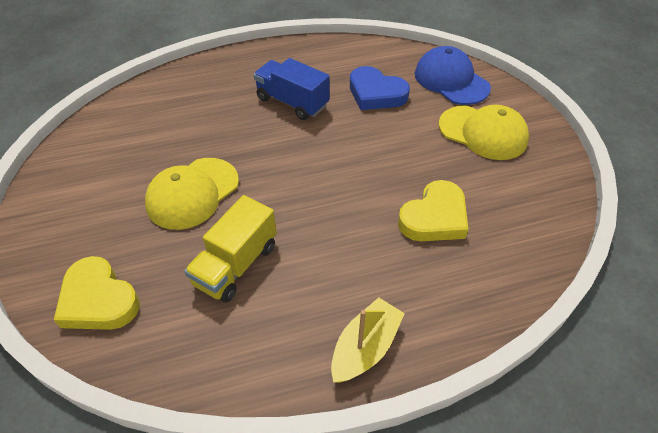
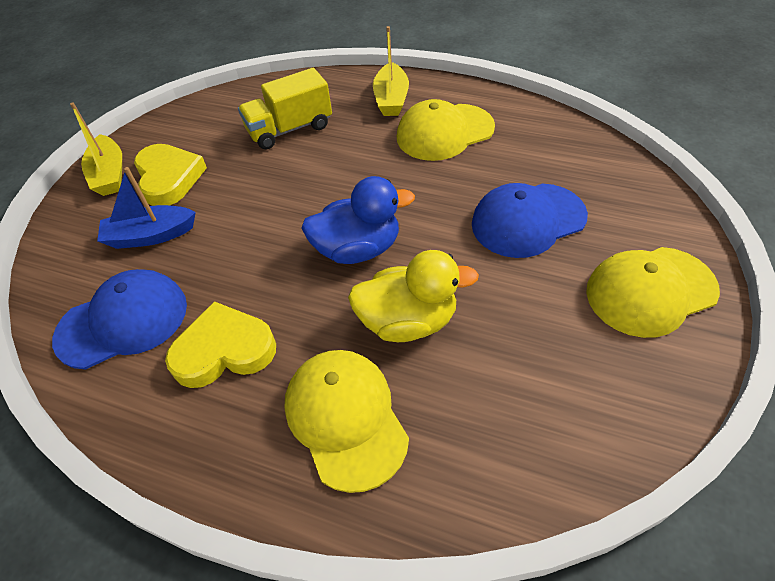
blue boat: none = 0 -> [97,167,196,249] = 1
blue cap: [415,46,491,105] = 1 -> [52,269,187,370] [472,183,588,258] = 2
blue duck: none = 0 -> [301,176,415,264] = 1
blue heart: [350,66,410,110] = 1 -> none = 0
blue truck: [254,58,329,120] = 1 -> none = 0
yellow boat: [331,298,405,383] = 1 -> [70,102,122,196] [373,26,409,116] = 2
yellow cap: [145,158,239,230] [439,105,529,160] = 2 -> [284,350,409,493] [397,99,495,161] [586,247,720,338] = 3
yellow duck: none = 0 -> [348,250,479,342] = 1

